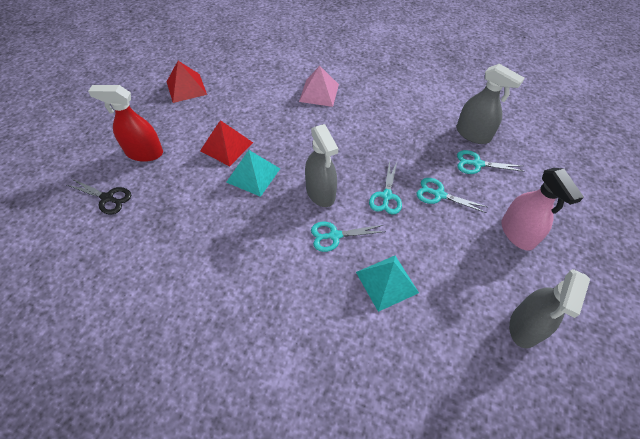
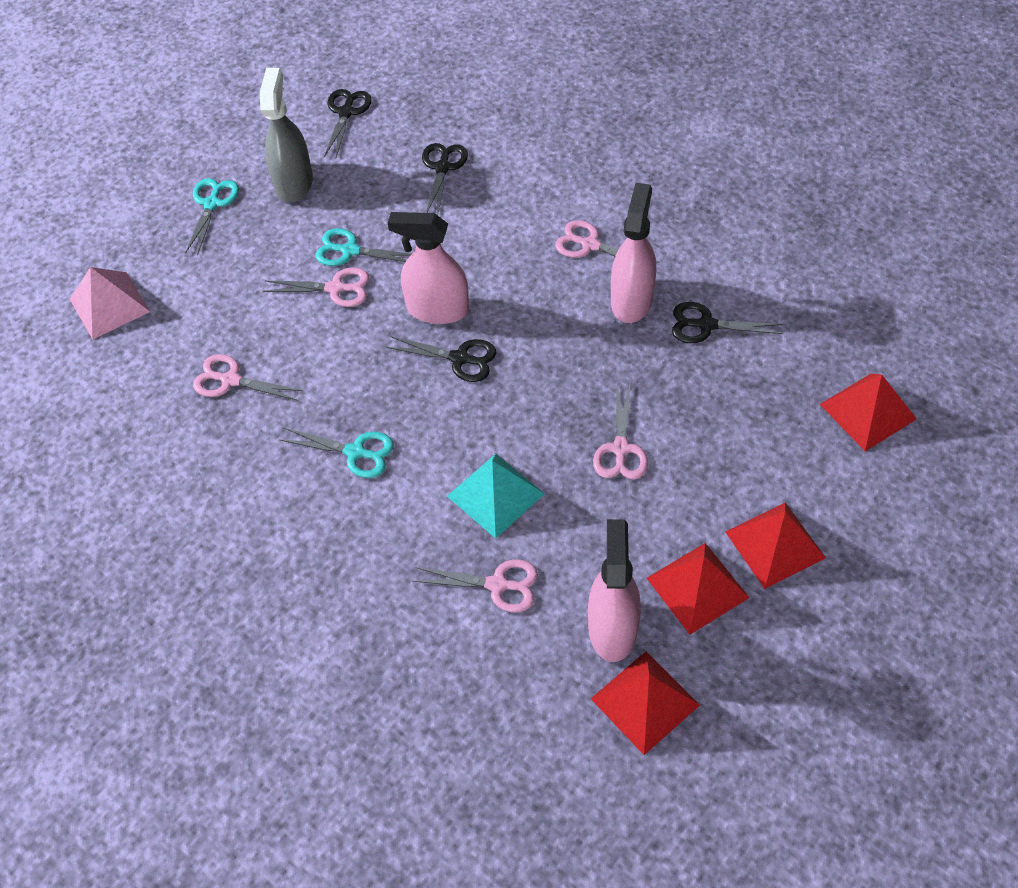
black scissors: [67,178,131,214] = 1 -> [324,89,372,157] [386,336,496,382] [422,143,468,215] [672,302,783,343] = 4
grey spray bottle: [305,124,338,207] [456,64,524,144] [509,269,590,348] = 3 -> [260,68,313,203] = 1
pink scissors: none = 0 -> [193,354,303,401] [263,267,370,307] [413,559,538,612] [555,220,659,263] [593,384,648,479] = 5
pink spray bottle: [502,168,584,251] = 1 -> [388,212,469,324] [588,519,641,662] [611,183,656,323] = 3
red pyramid: [167,61,207,103] [200,120,253,166] = 2 -> [591,651,700,755] [647,543,750,635] [725,502,826,589] [820,373,917,451] = 4
red spray bottle: [88,85,163,162] = 1 -> none = 0
turquoise pyramid: [226,150,280,197] [356,256,419,312] = 2 -> [447,454,545,539] = 1
turquoise scissors: [311,222,386,252] [369,160,402,215] [417,178,487,213] [457,150,525,174] = 4 -> [185,178,239,256] [280,428,394,478] [315,228,412,266] = 3

